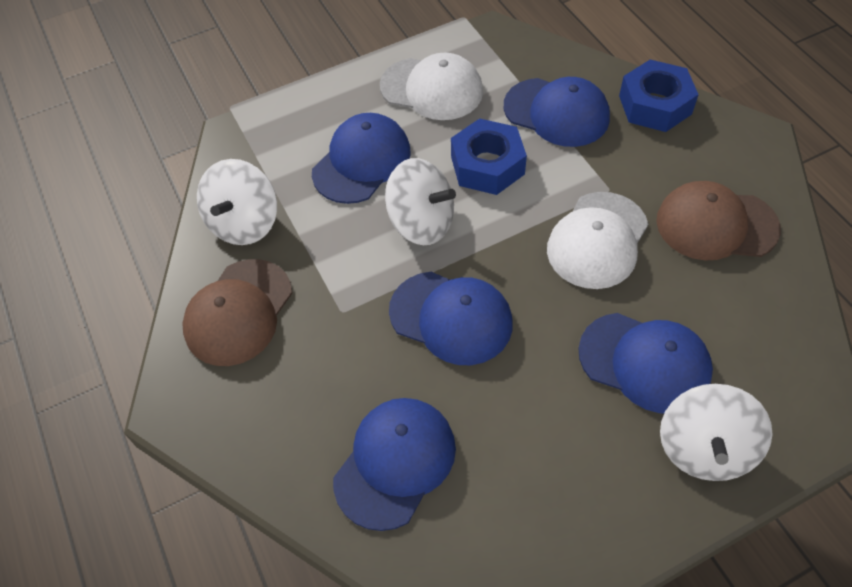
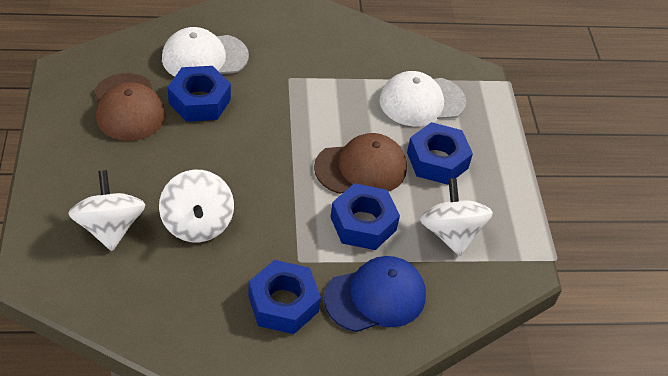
blue cap: [312,113,411,204] [333,398,456,531] [389,272,513,365] [504,77,610,147] [578,313,713,413] = 5 -> [324,256,426,332] = 1
blue nut: [451,118,527,195] [619,59,699,132] = 2 -> [168,66,231,122] [248,260,321,334] [330,183,400,250] [407,122,473,185] = 4

